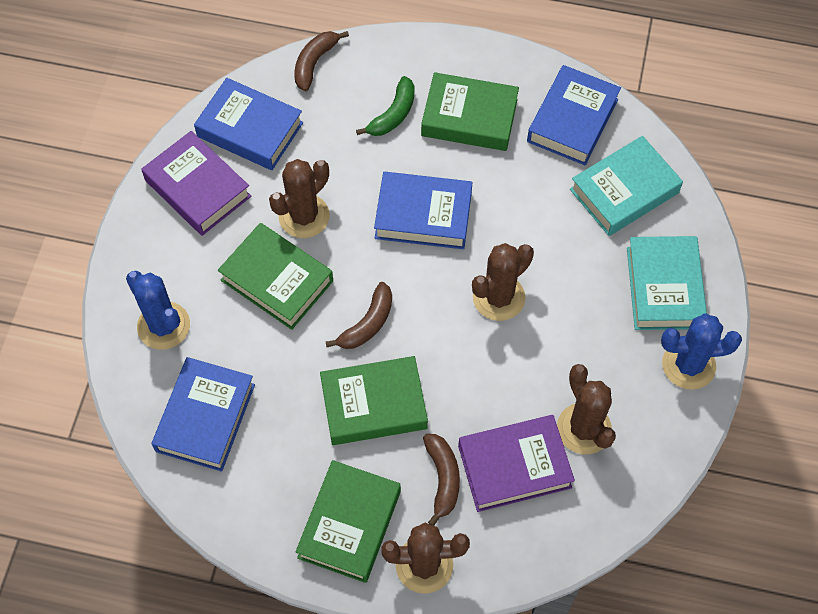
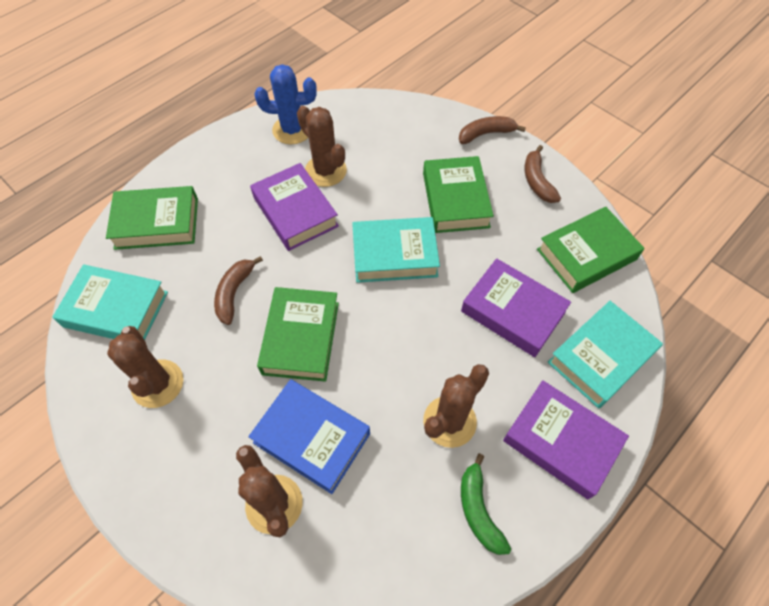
blue book: [151,357,255,472] [194,78,303,170] [374,172,472,249] [527,65,621,165] = 4 -> [248,379,370,494] = 1
blue cactus: [126,271,190,350] [661,313,742,390] = 2 -> [255,64,317,144] = 1
purple book: [141,131,251,236] [458,415,575,512] = 2 -> [250,163,339,251] [461,258,571,357] [503,380,629,499] = 3
turquoise book: [570,136,683,236] [627,236,707,330] = 2 -> [53,264,168,340] [352,217,440,283] [548,301,663,409] = 3

